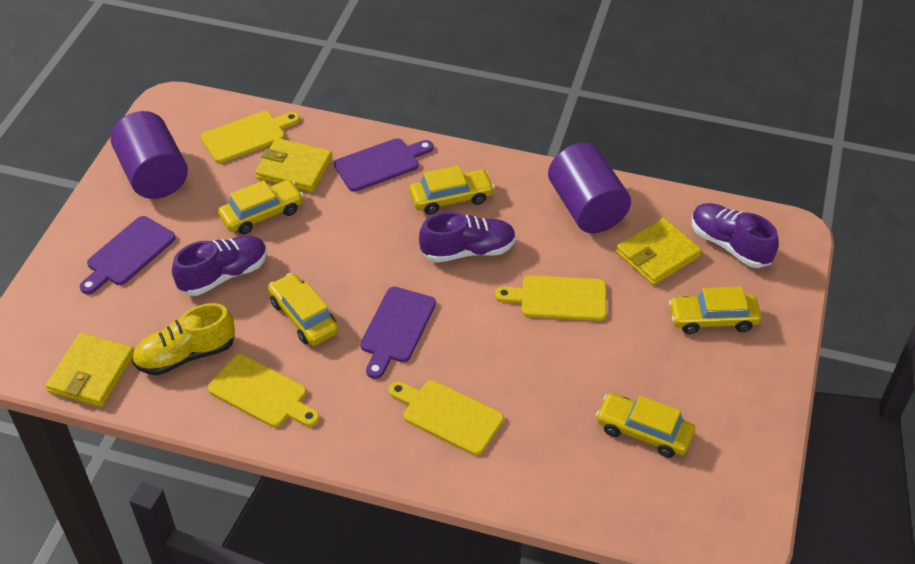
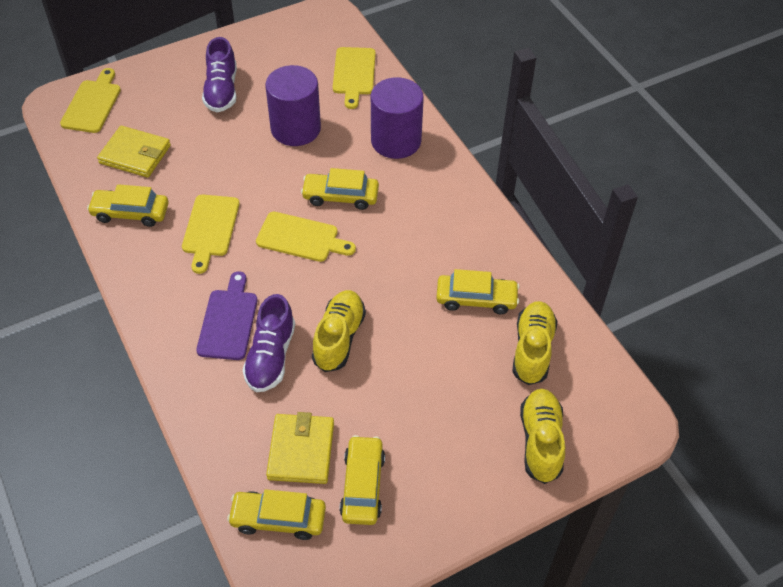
purple cutting board: [80,216,176,294] [334,138,433,192] [360,287,436,379] = 3 -> [196,271,258,360] = 1
purple shoe: [172,236,267,296] [419,212,516,263] [692,203,779,268] = 3 -> [202,37,237,112] [243,294,295,392] = 2
yellow shoe: [132,303,235,375] = 1 -> [312,290,366,372] [512,301,558,385] [520,389,565,484] = 3
yellow wallet: [46,333,134,407] [255,138,333,192] [616,218,702,285] = 3 -> [97,126,171,178] [266,412,334,484] = 2

